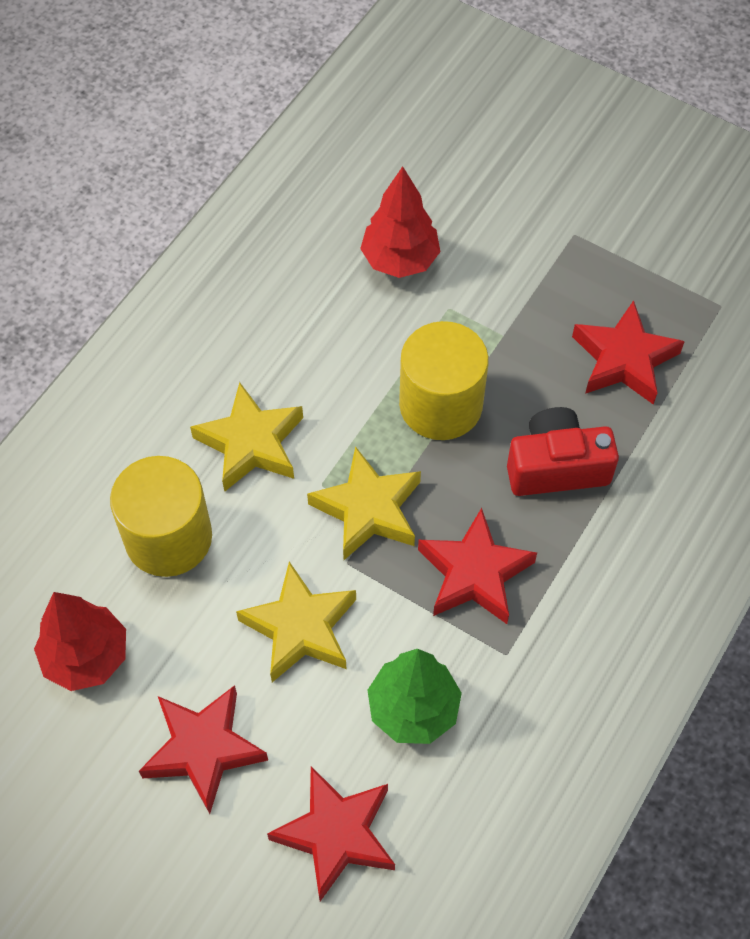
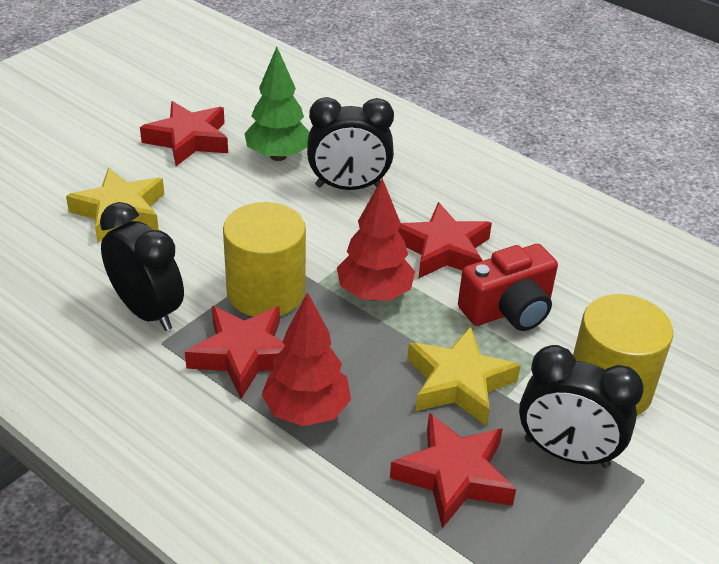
black clock: none = 0 -> [100,202,184,331] [307,97,394,190] [519,345,644,468] = 3
yellow star: [190,382,303,492] [236,562,356,682] [307,446,421,560] = 3 -> [66,168,164,243] [407,327,521,426] = 2

